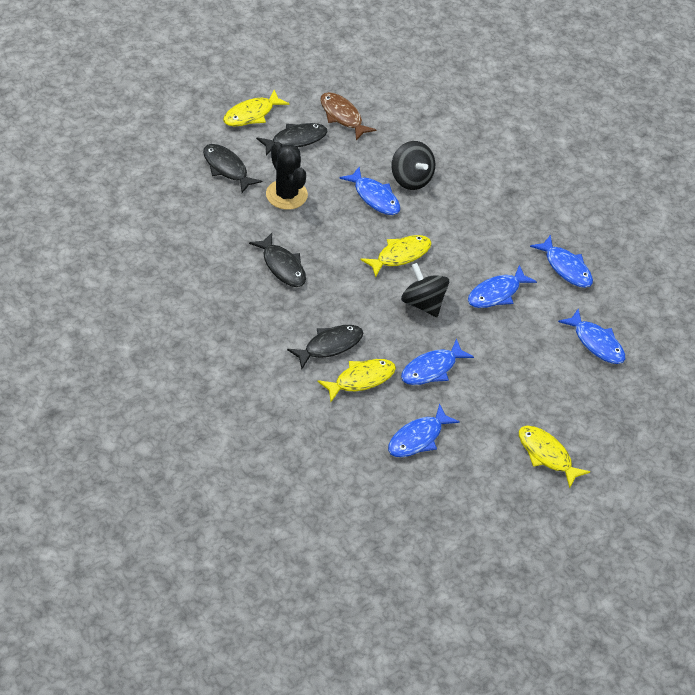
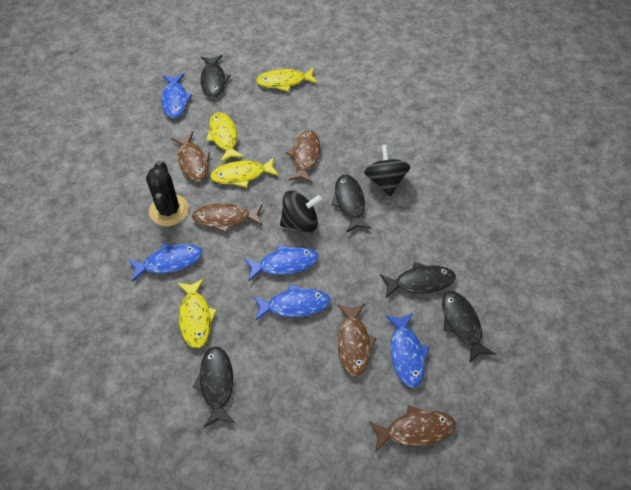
black fish: [203,144,262,193] [249,233,306,287] [256,123,328,156] [287,325,363,369] = 4 -> [192,346,235,427] [200,55,231,98] [331,175,371,233] [380,262,456,298] [442,291,495,363] = 5
blue fish: [339,167,400,215] [388,403,460,457] [401,338,474,385] [468,265,537,308] [530,235,593,288] [558,309,625,364] = 6 -> [128,243,203,282] [161,74,192,118] [244,245,319,281] [254,284,331,321] [386,313,430,388] = 5
brown fish: [320,92,376,140] = 1 -> [171,131,210,182] [192,203,262,233] [286,130,320,183] [337,304,377,377] [369,405,456,451] = 5

